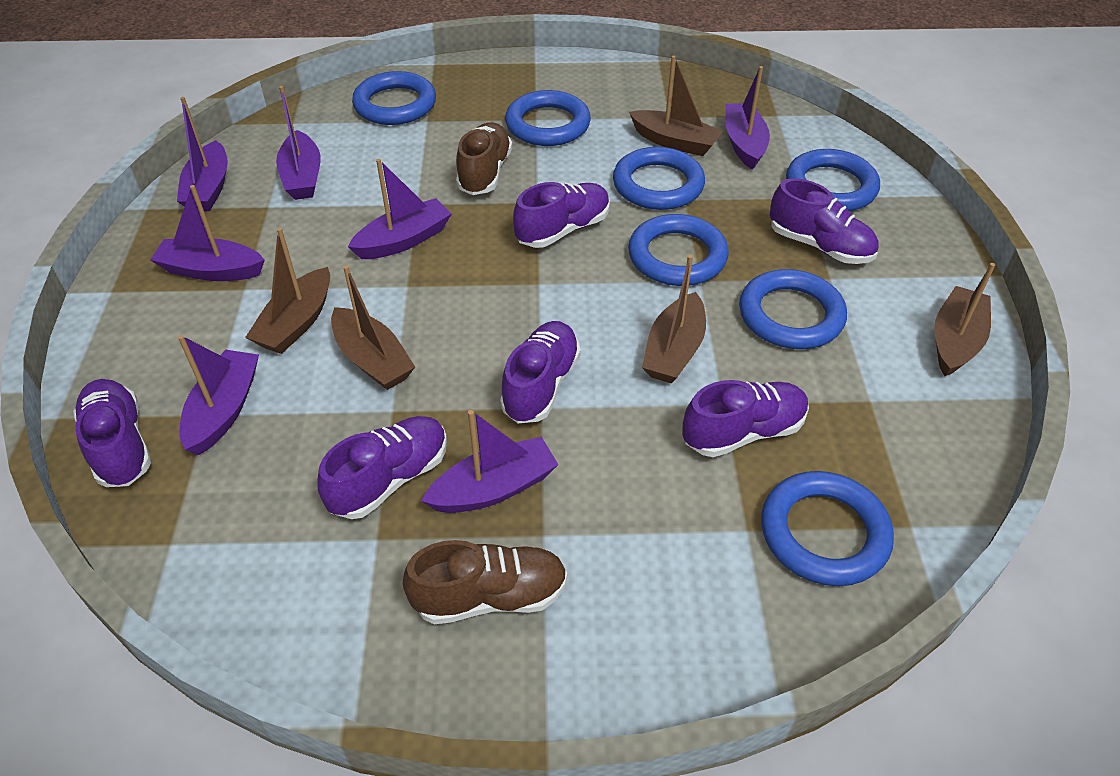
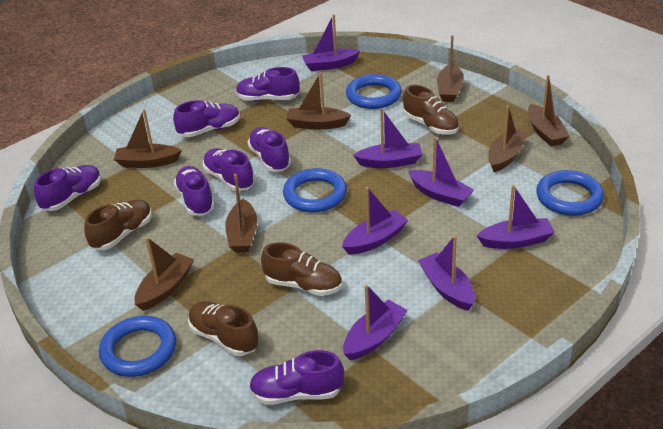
blue ring: [352,71,436,125] [505,90,591,146] [613,147,705,210] [628,214,729,286] [739,269,847,349] [761,471,894,586] [786,149,880,211] = 7 -> [99,316,176,377] [283,168,347,212] [346,74,402,109] [536,170,604,216] = 4
brown boat: [245,228,330,354] [331,265,415,390] [629,55,723,156] [642,255,706,383] [934,263,995,376] = 5 -> [114,109,182,168] [134,237,194,311] [226,174,258,253] [286,72,351,130] [437,35,464,102] [488,105,529,172] [528,75,570,147] = 7
brown shoe: [403,540,567,624] [456,122,512,195] = 2 -> [84,199,152,250] [188,301,259,356] [261,242,342,296] [403,85,459,135] = 4
purple shoe: [73,379,151,487] [318,416,447,519] [500,321,581,423] [513,182,610,248] [682,380,809,457] [770,178,879,264] = 6 -> [34,165,101,211] [173,100,240,137] [174,166,215,215] [203,148,255,191] [236,67,299,101] [247,127,291,172] [249,350,344,405] = 7

